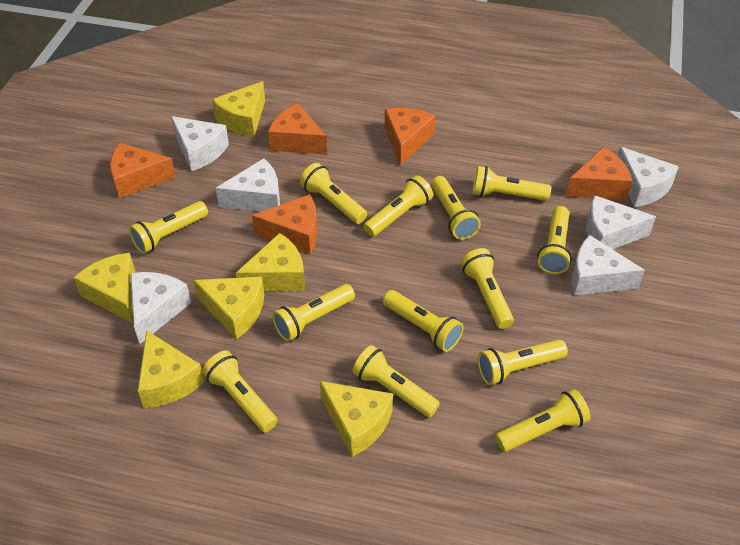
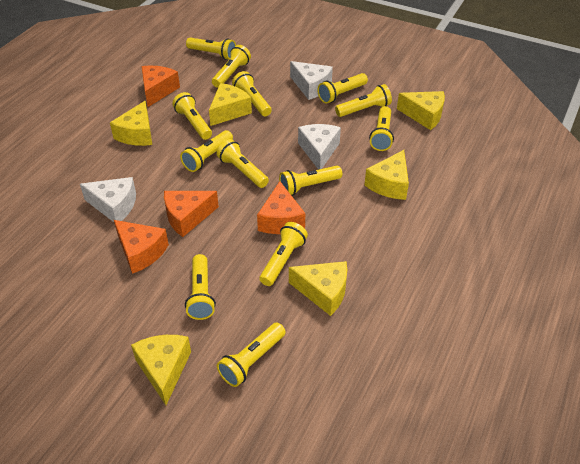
orange cheese: [110,143,176,199] [252,194,317,254] [268,103,327,155] [385,108,435,165] [566,147,632,200] = 5 -> [114,220,169,274] [142,66,180,107] [164,191,219,237] [257,181,305,234] = 4
white cheese: [130,272,191,344] [171,116,229,171] [216,158,280,212] [572,235,645,296] [586,195,656,249] [617,147,679,207] = 6 -> [80,177,136,222] [290,61,333,100] [298,124,341,170] = 3

